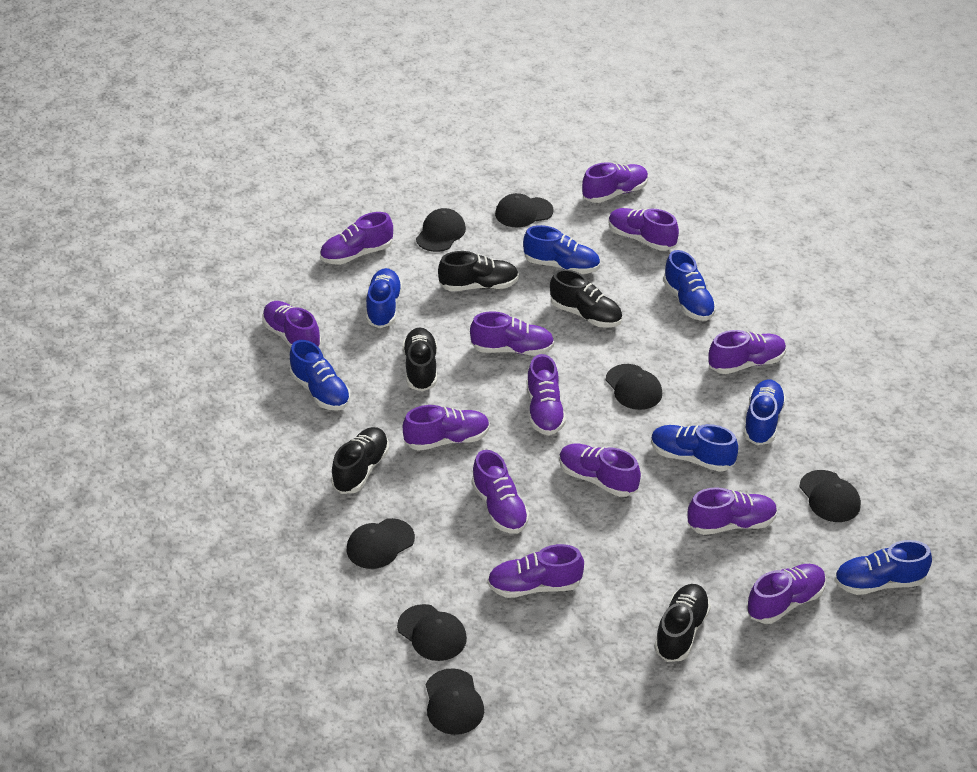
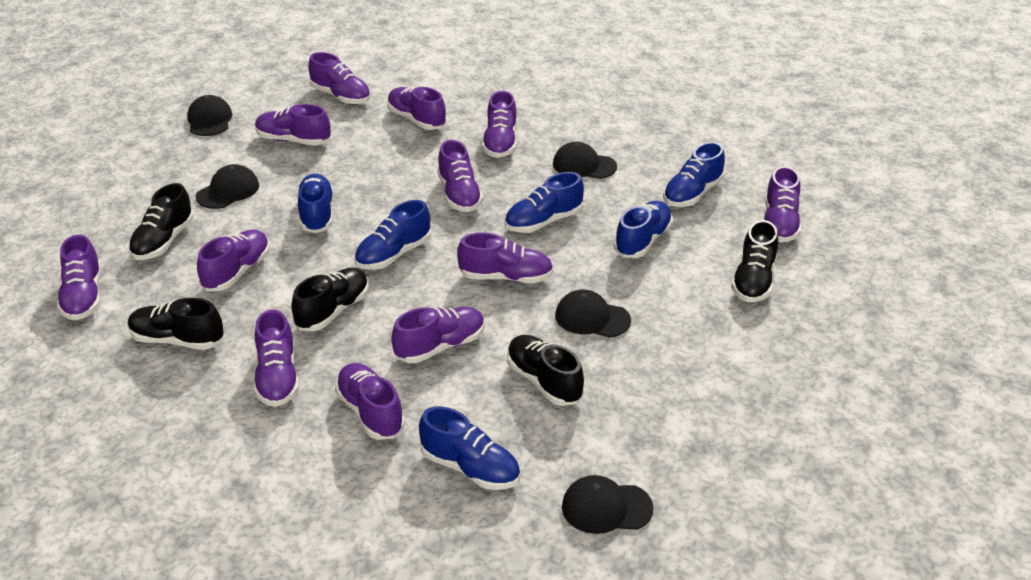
black cap: [347,518,415,569] [397,604,467,661] [416,208,466,252] [426,668,484,735] [495,193,554,227] [606,364,662,410] [799,470,861,522] = 7 -> [187,95,233,136] [196,164,259,209] [553,142,617,179] [555,289,631,338] [562,475,654,534] = 5
blue shoe: [290,340,351,411] [366,268,402,328] [523,225,600,274] [651,424,738,472] [663,250,716,321] [743,380,786,445] [834,540,932,595] = 7 -> [297,174,334,233] [354,200,431,270] [419,406,520,490] [505,172,584,233] [614,201,673,258] [663,142,725,207] = 6
purple shoe: [262,301,321,348] [320,212,393,265] [403,405,490,451] [470,311,554,356] [472,450,529,534] [487,544,584,598] [527,354,566,435] [559,444,641,497] [582,162,648,203] [608,208,679,251] [688,487,778,535] [708,330,786,374] [746,564,826,624] = 13 -> [57,235,101,320] [197,229,270,291] [254,310,299,407] [255,104,331,146] [308,52,371,105] [335,363,405,440] [387,87,447,130] [391,307,485,363] [437,140,483,212] [457,232,553,283] [482,91,517,158] [764,166,801,242] = 12

